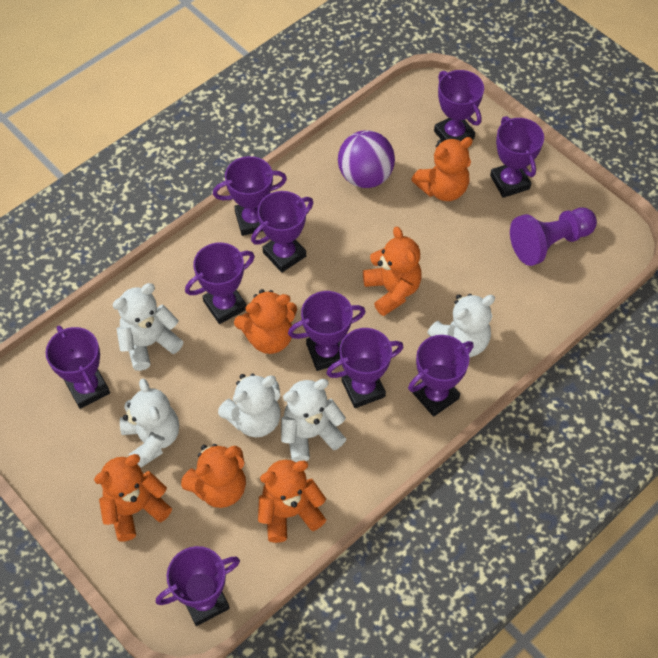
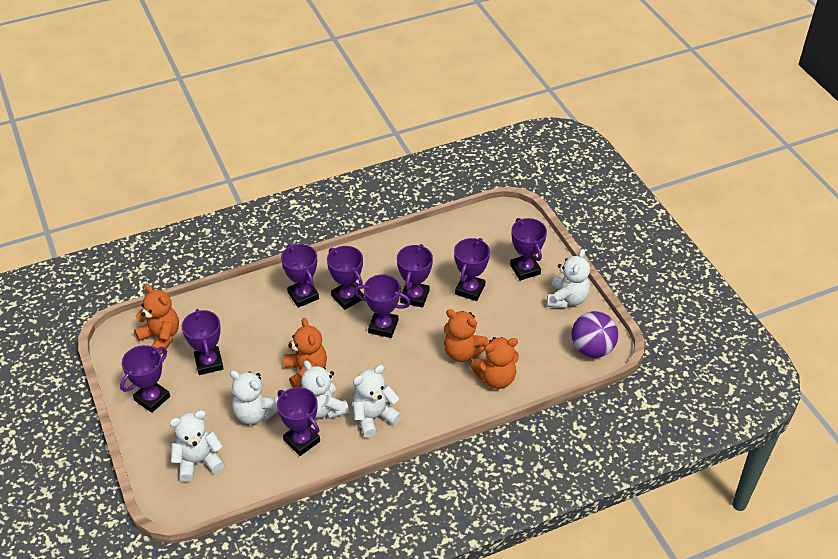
orange teddy bear: [94,454,172,542] [181,444,246,508] [234,289,297,354] [258,460,326,543] [363,227,422,316] [411,137,473,201] = 6 -> [134,284,179,354] [284,318,327,388] [444,309,489,362] [471,337,519,389] = 4
purple pawn: [510,208,597,266] = 1 -> none = 0
purple trophy: [46,325,110,409] [156,546,240,626] [185,243,255,324] [213,156,287,236] [251,191,313,273] [288,291,365,371] [326,328,403,408] [408,335,474,417] [434,70,484,141] [490,116,544,198] = 10 -> [120,345,170,413] [182,309,224,375] [277,387,320,456] [281,244,319,308] [327,246,364,310] [354,274,411,338] [397,244,433,308] [454,238,490,301] [510,218,547,281] = 9

